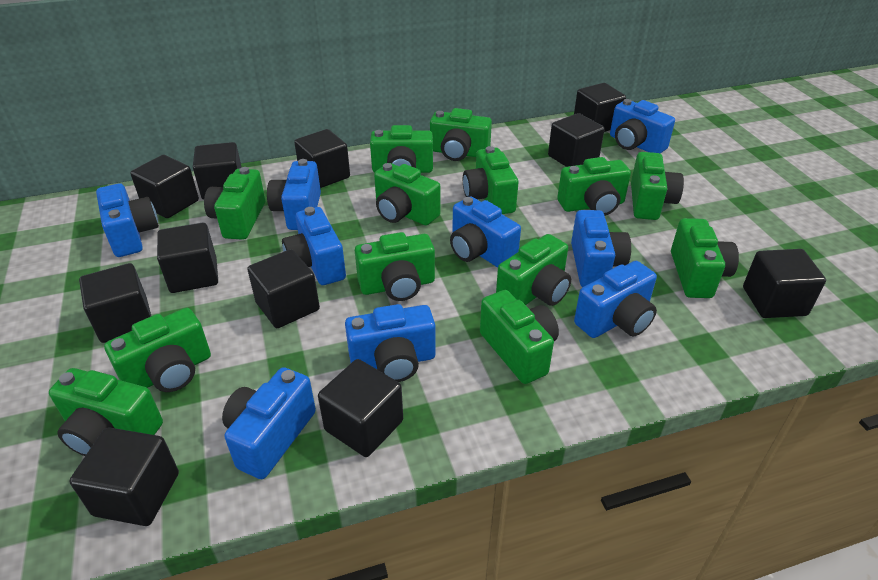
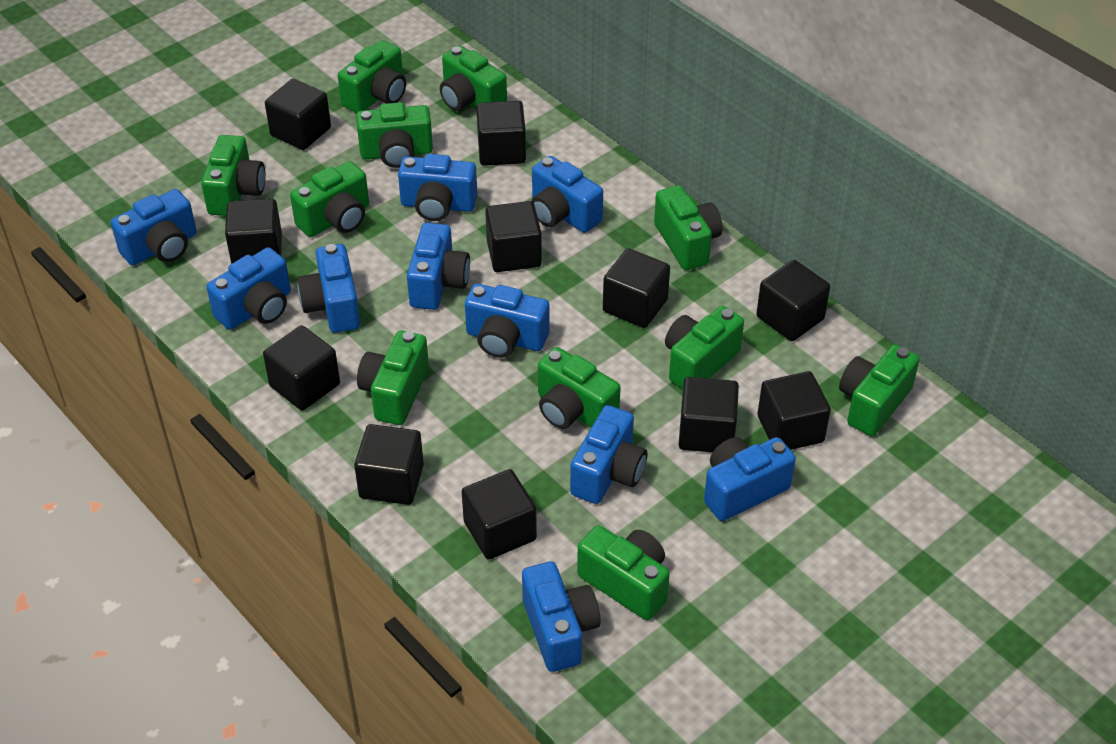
blue camera: [96,183,159,257] [222,367,316,479] [267,159,321,230] [282,207,346,285] [345,304,436,382] [450,196,521,268] [571,210,631,287] [574,261,657,338] [610,99,675,153] = 9 -> [111,189,197,265] [206,247,291,330] [297,244,360,333] [398,154,478,221] [407,223,470,310] [465,284,550,358] [522,562,601,672] [531,156,603,233] [570,405,647,504] [704,437,796,521] = 10
green camera: [49,368,163,456] [104,308,211,392] [204,167,265,240] [355,232,435,301] [370,125,433,173] [374,163,440,226] [430,108,492,161] [463,146,519,214] [480,290,559,384] [496,234,571,306] [557,157,631,216] [631,152,684,220] [671,218,739,298] = 13 -> [201,135,266,216] [290,161,369,237] [338,40,406,113] [356,102,433,168] [357,331,429,425] [440,46,507,111] [538,347,621,429] [577,525,670,620] [654,185,722,270] [665,306,744,389] [839,344,920,436] = 11

